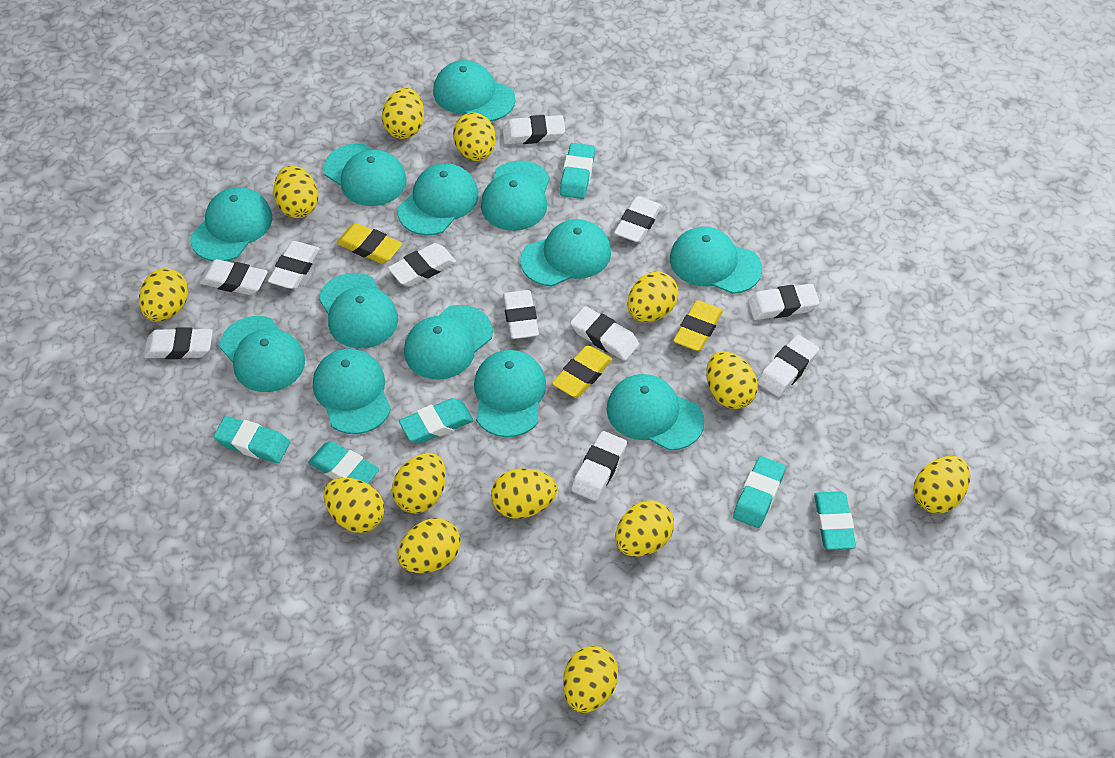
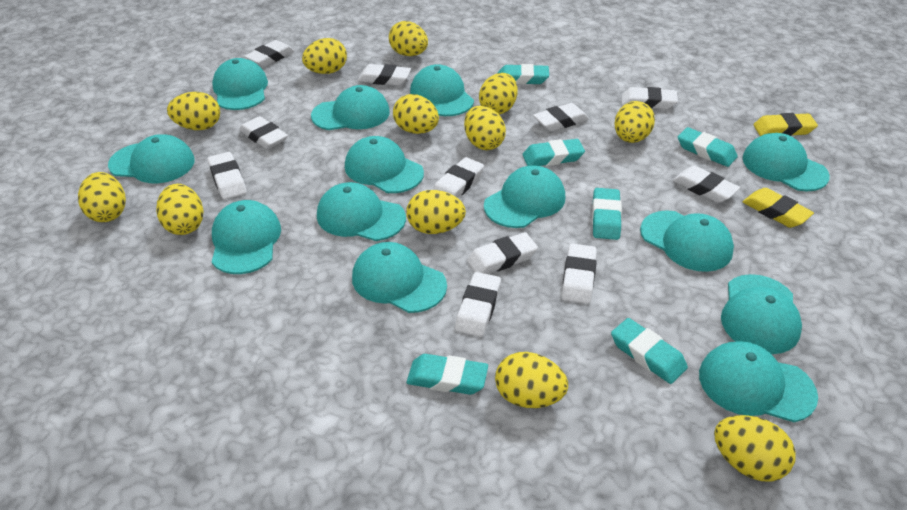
yellow egg: [139,268,188,322] [274,165,318,218] [323,478,385,533] [382,88,424,139] [392,453,446,514] [398,518,461,573] [453,113,496,161] [491,469,557,519] [563,646,618,713] [615,500,674,557] [627,272,679,322] [706,351,758,409] [913,456,970,514] = 13 -> [78,172,126,222] [156,184,204,235] [167,92,220,130] [302,38,347,74] [389,21,428,56] [393,94,439,134] [406,190,466,234] [464,106,506,150] [479,73,518,114] [495,352,568,408] [615,101,655,143] [714,415,796,482] = 12
yellow eraser: [336,223,402,264] [552,346,613,397] [673,300,723,351] = 3 -> [743,188,814,228] [753,113,818,136] = 2

